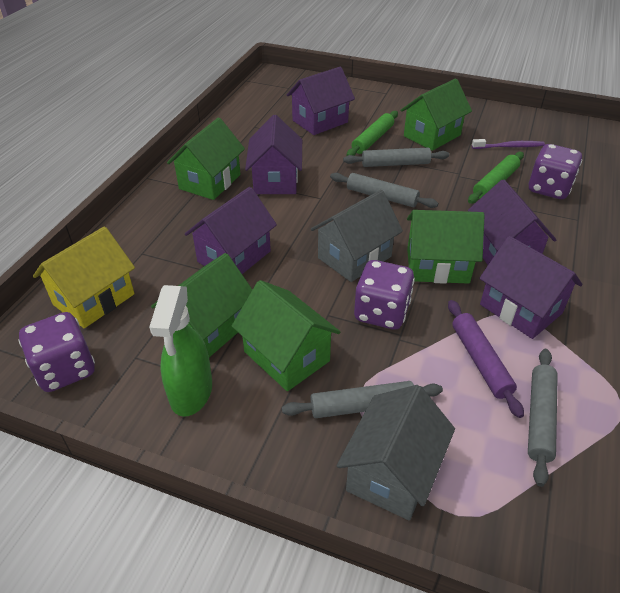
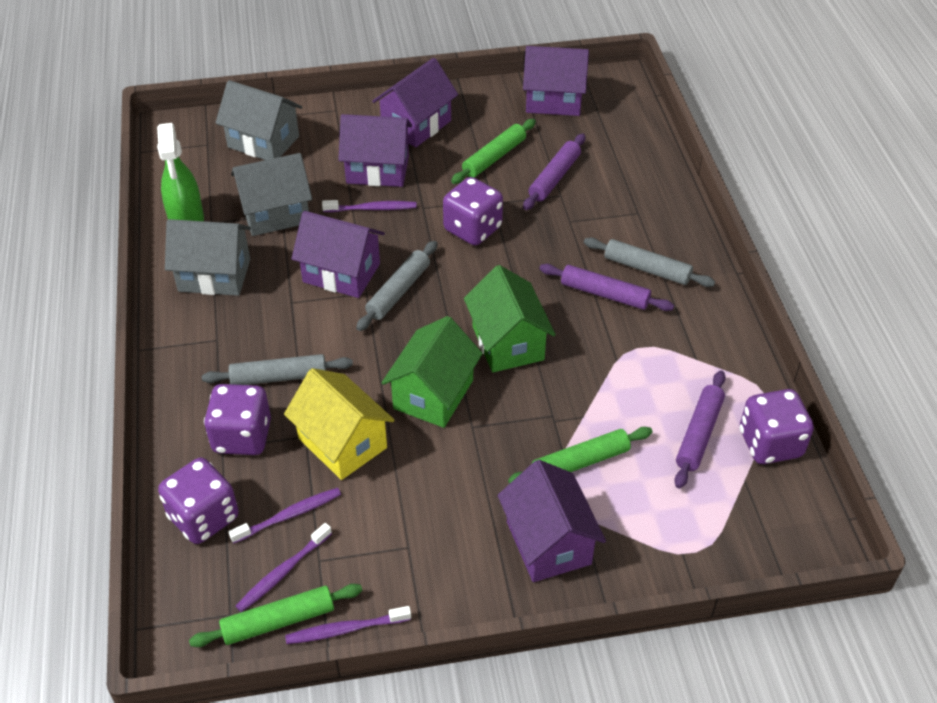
green house: [151,253,253,357] [167,118,245,200] [232,280,340,391] [400,78,472,151] [407,210,485,284] = 5 -> [382,316,483,428] [464,265,556,372] = 2
green rolling pin: [347,111,398,156] [468,152,524,204] = 2 -> [189,584,362,647] [451,119,536,184] [508,427,652,484] = 3
grey house: [311,190,403,282] [337,385,455,520] = 2 -> [165,219,251,296] [215,80,302,160] [231,153,312,236] = 3
grey rolling pin: [282,381,443,418] [330,173,438,208] [343,148,449,167] [528,349,558,487] = 4 -> [202,354,353,385] [356,241,438,331] [584,237,715,287] = 3
purple dice: [18,312,95,392] [354,260,415,329] [529,144,582,199] = 3 -> [158,458,239,544] [204,384,271,455] [443,177,503,246] [740,389,814,464] = 4
purple rolling pin: [448,300,524,418] = 1 -> [523,134,586,210] [539,264,674,311] [674,371,726,489] = 3
purple toothbrush: [472,139,545,149] = 1 -> [228,488,341,544] [236,523,332,612] [285,606,411,644] [322,200,417,212] = 4

